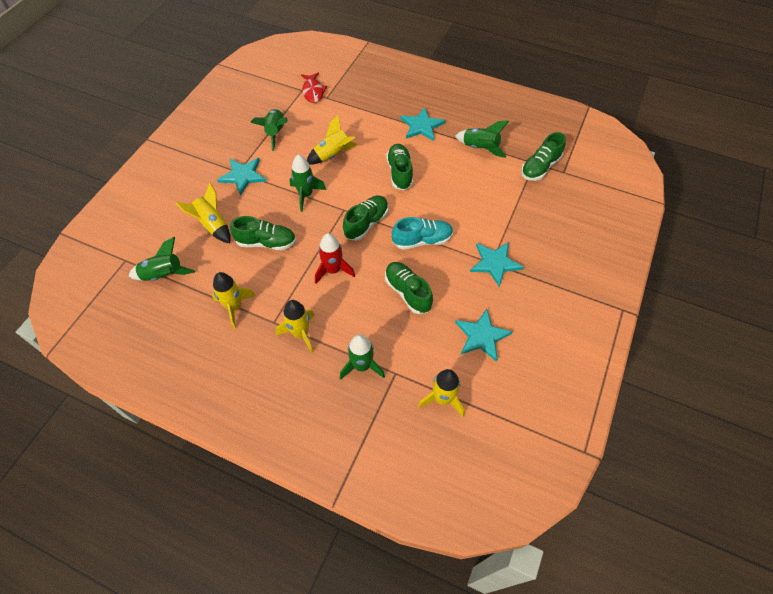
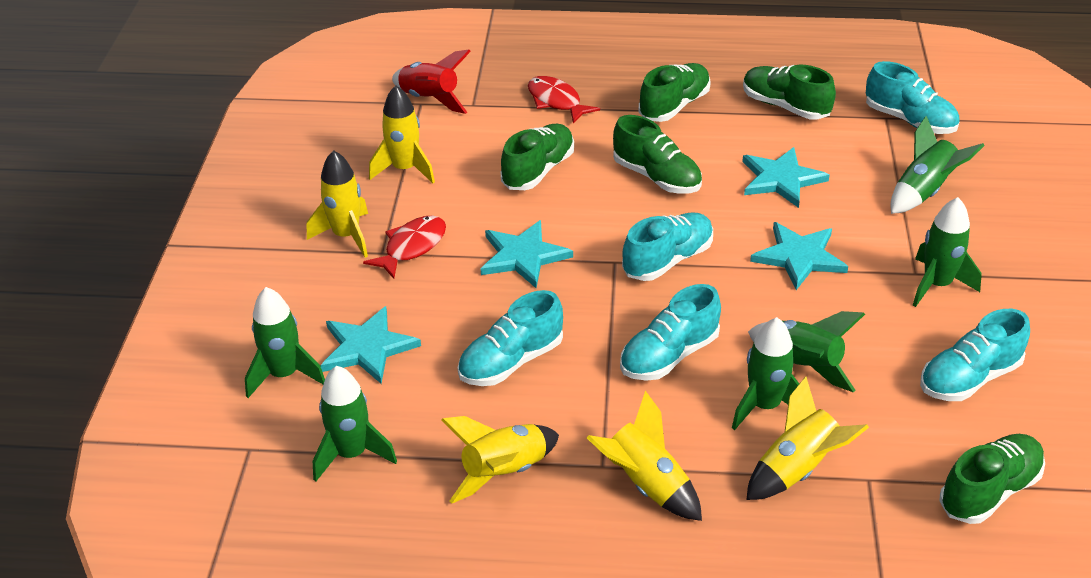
green rocket: [129,237,195,281] [250,109,287,151] [289,154,326,212] [340,334,385,380] [455,120,509,158] = 5 -> [245,287,325,398] [313,366,397,482] [732,317,799,430] [748,311,865,393] [891,116,985,214] [913,197,982,307] = 6
red fish: [301,72,327,103] = 1 -> [363,216,446,279] [528,76,600,124] = 2
turquoise shoe: [392,217,453,250] = 1 -> [458,290,563,386] [620,284,721,381] [622,212,713,281] [866,61,960,134] [920,309,1030,401] = 5

